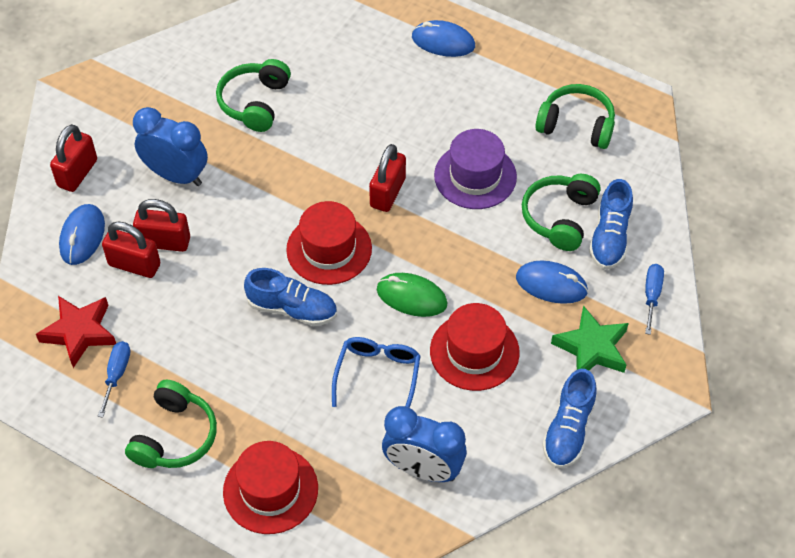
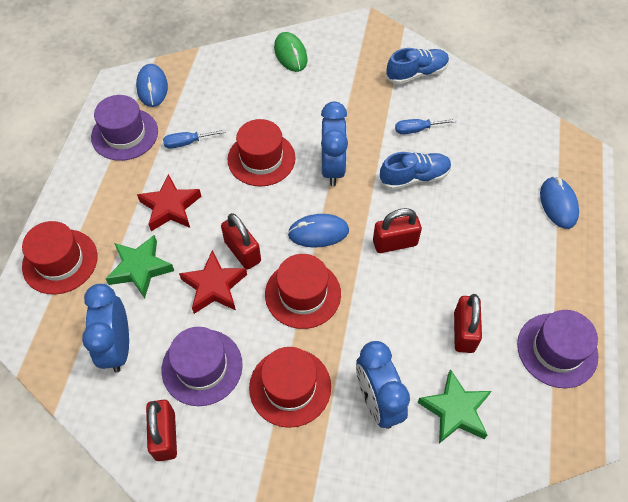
blue clock: [133,107,208,186] [382,406,467,482] = 2 -> [82,284,129,373] [321,102,348,186] [356,341,410,429] = 3
blue glasses: [332,337,421,408] = 1 -> none = 0
blue shoe: [244,268,337,326] [542,369,597,468] [589,179,633,270] = 3 -> [379,152,452,190] [386,48,449,84] = 2
green headphones: [125,380,217,468] [216,59,291,132] [522,174,601,251] [535,84,615,149] = 4 -> none = 0
green star: [551,305,629,373] = 1 -> [105,235,174,298] [417,369,491,444] = 2
purple hat: [434,129,517,209] = 1 -> [91,95,158,161] [162,327,243,406] [517,310,598,388] = 3
red hat: [223,441,318,534] [286,201,372,285] [430,303,520,391] = 3 -> [22,221,97,295] [228,119,296,186] [249,347,331,428] [265,254,341,329] = 4
red star: [36,296,116,368] = 1 -> [137,174,202,231] [179,250,247,314] = 2

